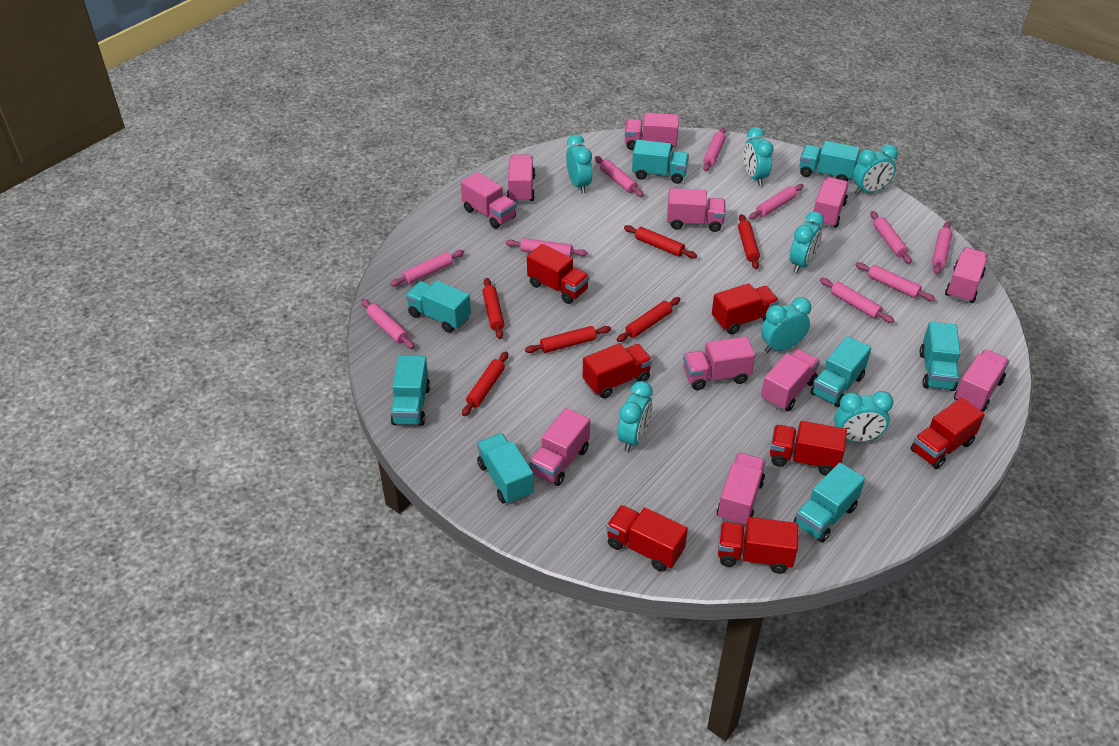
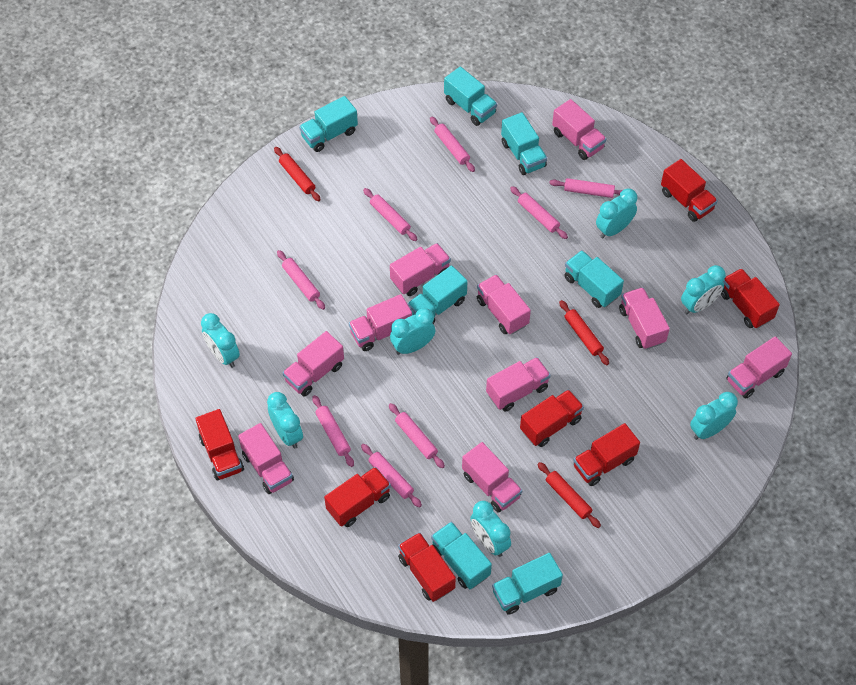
pink rolling pin: [361,299,414,349] [390,250,464,286] [506,238,588,257] [595,156,644,197] [703,128,726,171] [749,184,804,220] [820,278,894,323] [855,262,935,301] [870,211,912,264] [932,222,952,275] = 10 -> [277,250,325,310] [312,395,354,467] [361,444,422,508] [363,188,418,241] [389,403,445,468] [430,117,475,172] [510,186,568,239] [549,178,622,198] = 8
pink truck: [461,172,516,229] [507,155,535,202] [529,408,590,486] [625,113,679,150] [667,188,726,232] [683,337,755,390] [717,453,766,524] [761,349,820,411] [811,177,849,228] [945,247,988,303] [954,349,1010,412] = 11 -> [238,423,294,494] [283,331,344,397] [349,294,412,351] [390,243,451,296] [462,442,522,512] [477,275,531,334] [486,357,551,412] [552,99,606,160] [619,287,670,349] [726,336,792,399] = 10
red rolling pin: [462,352,508,416] [482,278,504,339] [525,326,611,353] [617,297,681,342] [624,225,697,258] [738,214,760,269] = 6 -> [274,147,321,201] [537,462,601,528] [559,300,609,365] = 3
turquoise truck: [390,356,430,426] [406,280,471,333] [477,433,534,504] [632,140,689,184] [793,462,865,543] [799,141,860,181] [811,336,871,407] [919,322,961,391] = 8 -> [299,96,358,152] [408,265,468,324] [431,522,492,589] [444,67,497,126] [492,553,563,615] [501,112,547,175] [565,250,624,308] = 7

